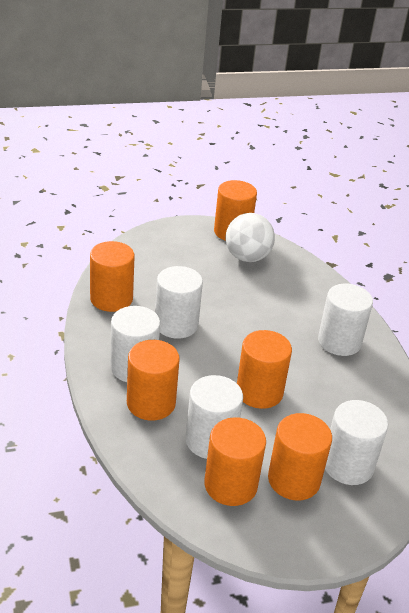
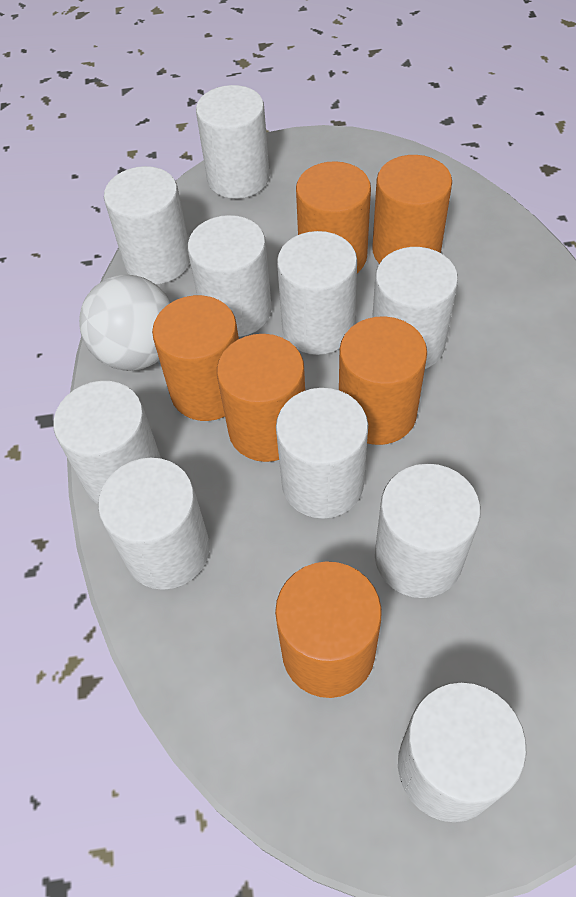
white cylinder: [110,306,160,382] [155,266,203,339] [185,375,243,459] [318,284,373,356] [325,400,388,485] = 5 -> [53,381,161,504] [98,458,210,590] [104,166,190,284] [188,215,272,337] [196,85,270,199] [276,388,368,519] [277,231,357,355] [372,247,458,369] [375,464,481,598] [398,682,526,822] = 10

